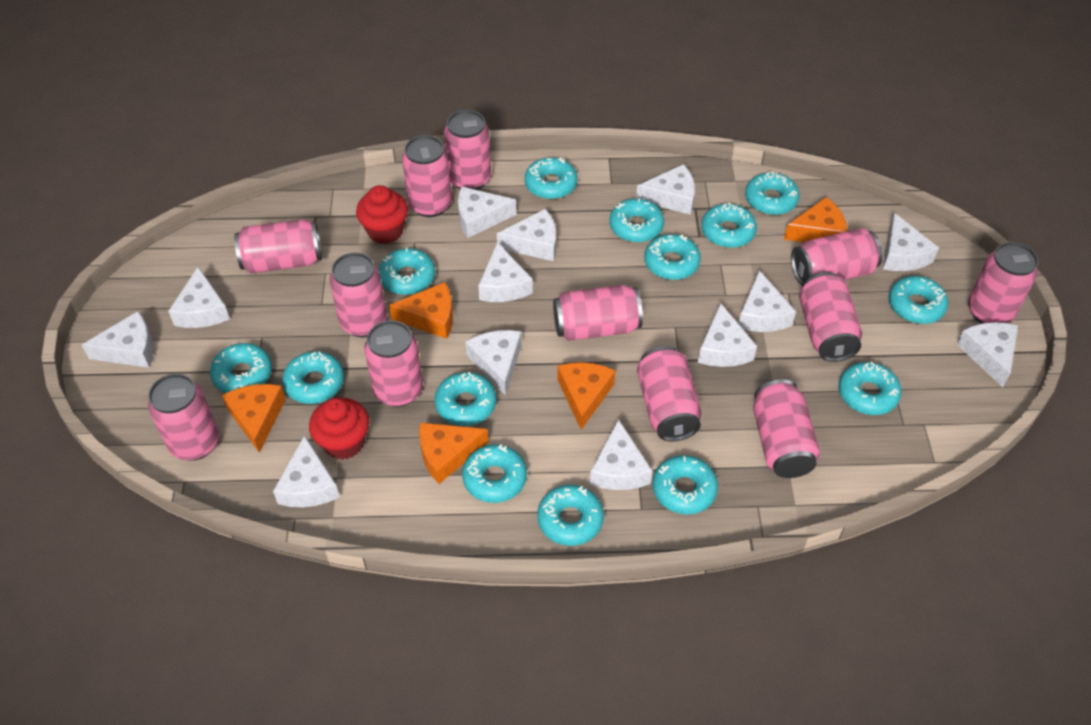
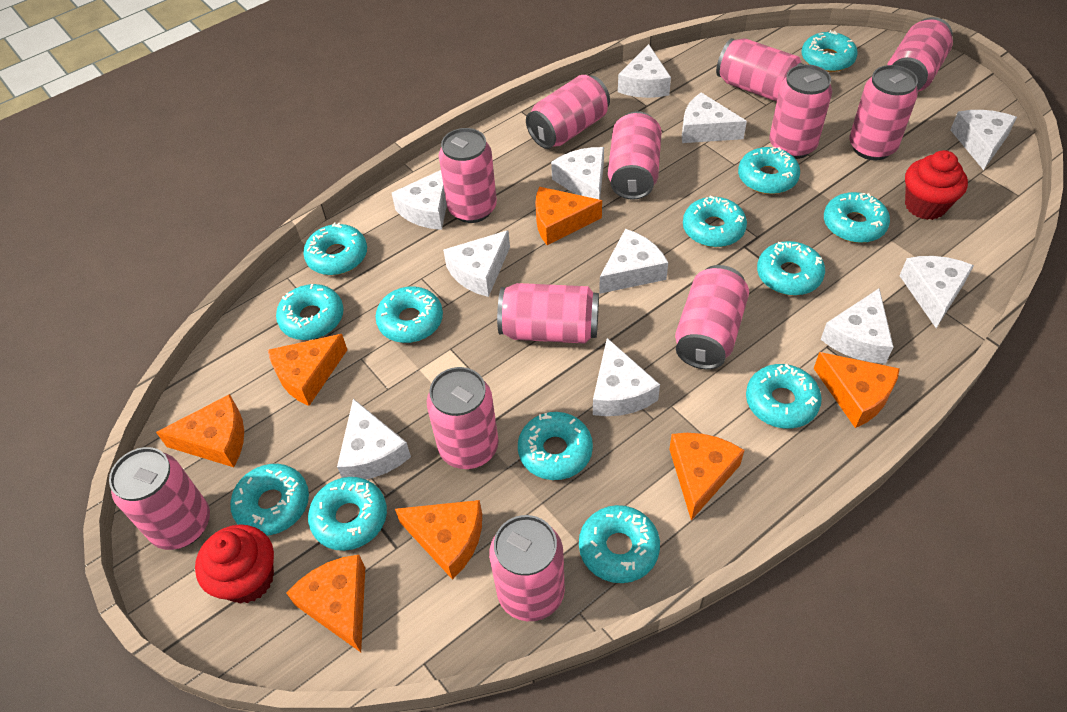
orange cheese: [222,384,286,453] [389,282,453,339] [419,423,489,484] [557,362,615,429] [784,197,847,242] = 5 -> [156,394,244,467] [268,334,347,406] [286,555,365,652] [395,500,482,580] [535,187,602,245] [670,433,744,520] [814,352,900,428] = 7
turquoise donut: [210,343,272,393] [282,351,344,404] [379,248,435,295] [435,372,496,426] [462,444,527,503] [525,157,577,199] [537,485,604,546] [609,198,664,243] [644,234,701,280] [652,455,718,514] [701,203,757,248] [745,171,800,215] [838,362,902,415] [889,276,948,324] = 14 -> [230,464,309,536] [276,284,344,340] [303,222,367,275] [308,477,387,551] [375,286,443,343] [518,412,593,480] [579,505,660,583] [683,195,747,247] [738,147,800,194] [746,364,822,429] [757,241,825,296] [802,30,858,72] [824,192,890,243] = 13
white cheese: [82,311,154,368] [168,267,230,328] [273,435,340,507] [458,187,517,238] [465,330,522,396] [478,242,533,302] [497,209,556,261] [590,419,652,490] [636,164,695,215] [698,303,757,367] [738,270,796,332] [883,213,939,271] [957,322,1018,387] = 13 -> [337,399,411,479] [392,170,447,230] [443,230,510,297] [551,147,604,200] [593,338,660,416] [599,229,668,294] [618,44,671,98] [682,93,747,143] [821,288,893,364] [900,256,974,328] [950,110,1017,170] = 11

